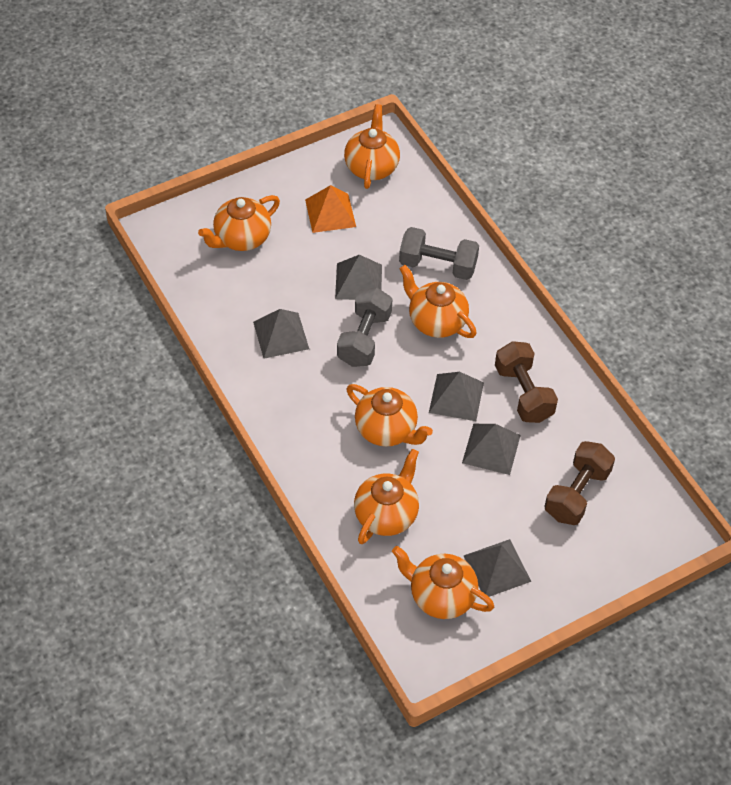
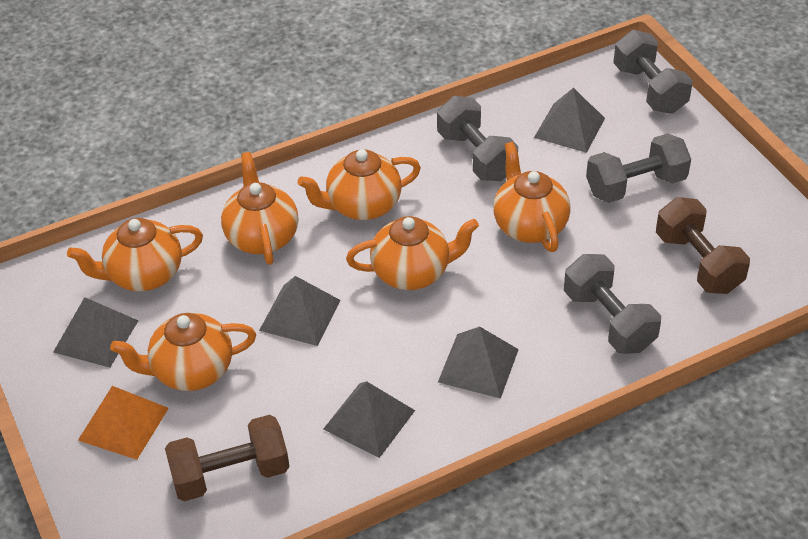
grey dumbbell: [337,288,392,367] [399,227,479,280] = 2 -> [437,96,518,181] [564,254,661,354] [586,133,691,203] [613,30,693,114] = 4

